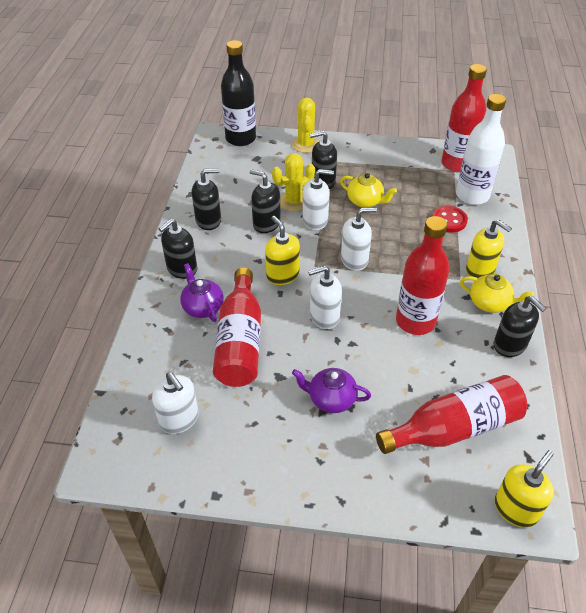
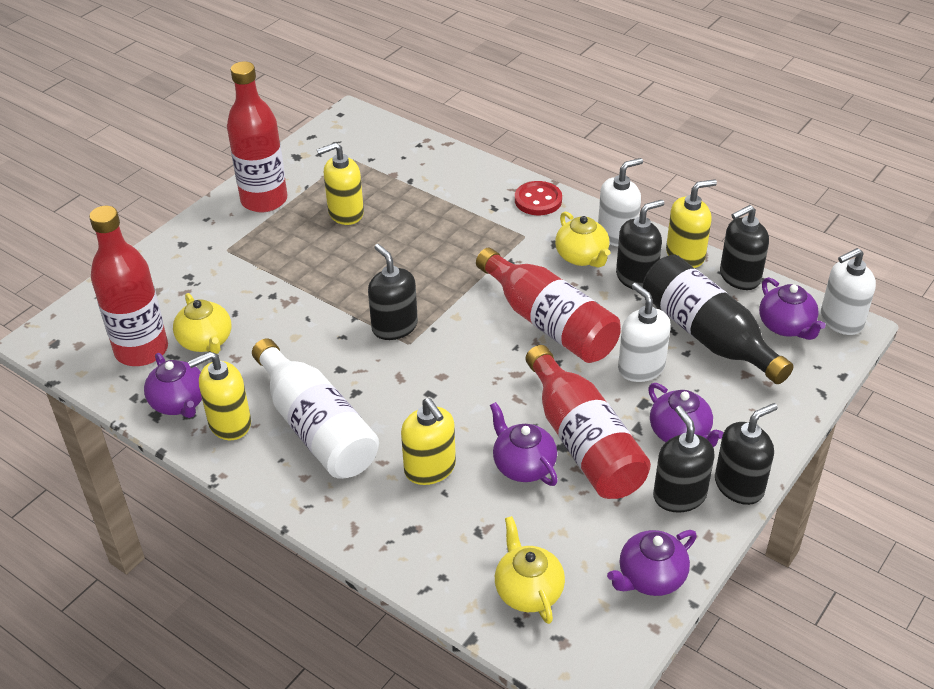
purple teapot: [180,263,224,322] [292,368,371,413] = 2 -> [144,353,202,418] [490,402,558,486] [607,530,697,596] [648,383,724,447] [759,277,826,340] = 5
white soap dispenser: [152,373,199,434] [303,169,334,230] [308,266,342,329] [341,208,377,271] = 4 -> [598,158,643,247] [618,283,671,382] [821,248,876,335] = 3
yellow cactus: [272,153,315,211] [292,98,319,153] = 2 -> none = 0
yellow soap dispenser: [265,216,300,285] [466,219,512,278] [495,450,554,528] = 3 -> [188,351,251,440] [317,143,364,225] [401,398,456,485] [666,179,717,268] = 4
yellow teapot: [340,173,397,208] [460,274,534,313] = 2 -> [173,293,231,354] [495,516,565,624] [555,211,610,267] = 3

